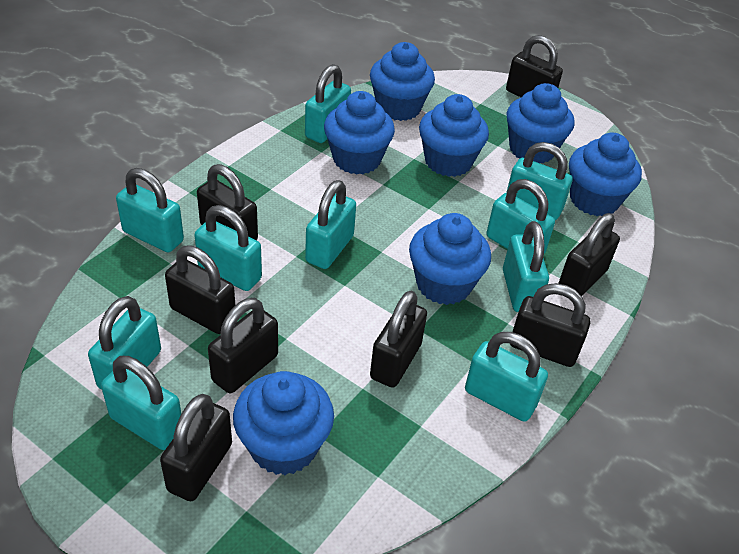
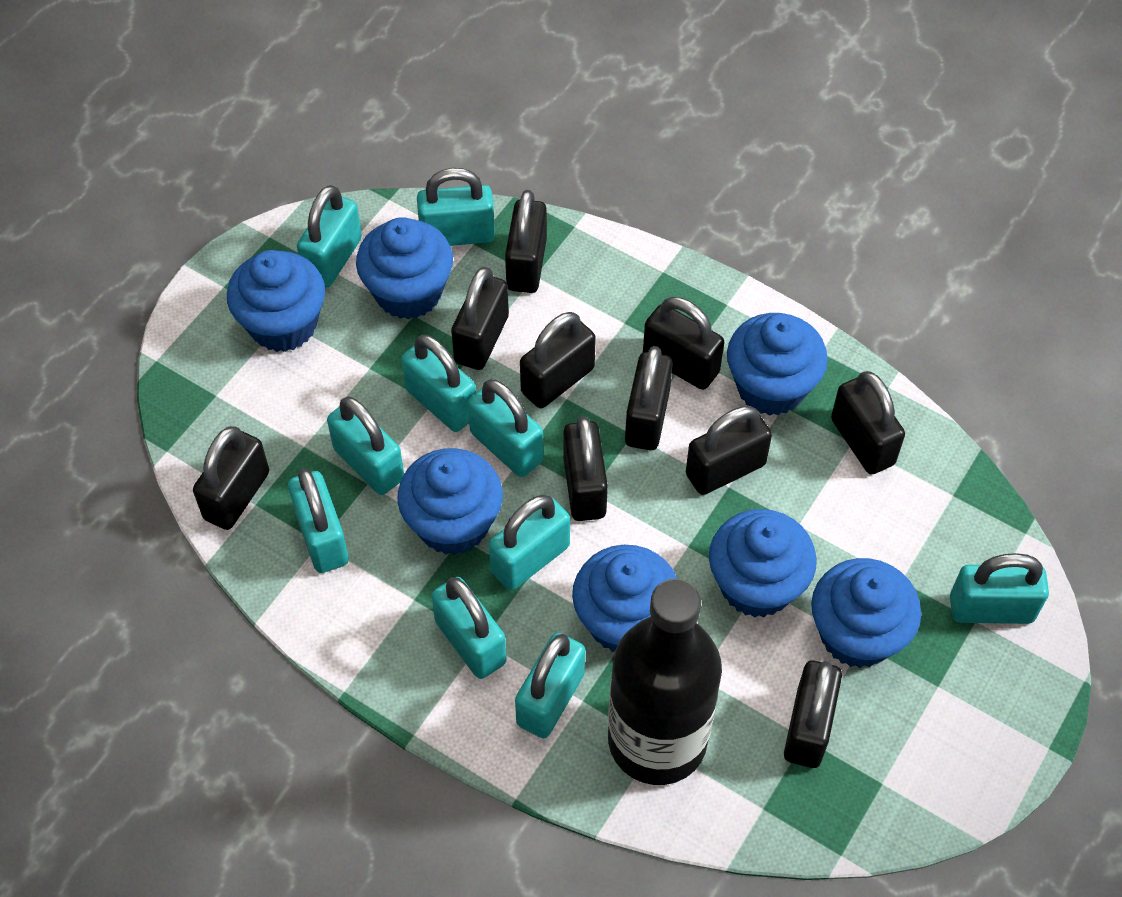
black bottle: none = 0 -> [608,578,722,785] = 1
black padlock: [160,394,232,501] [165,245,235,334] [197,164,258,240] [208,298,278,393] [370,291,427,388] [506,35,563,98] [510,283,590,367] [558,213,620,296] = 8 -> [193,426,269,530] [451,267,509,370] [505,190,547,293] [520,312,596,408] [563,416,608,521] [625,346,673,450] [643,297,724,390] [686,406,772,495] [784,661,842,768] [831,371,905,475] = 10

